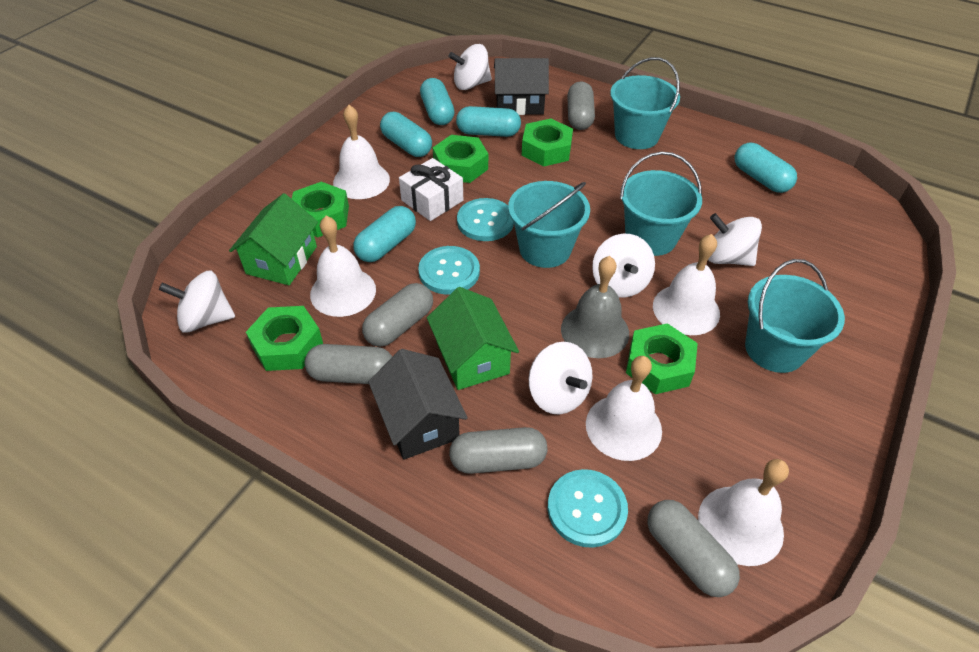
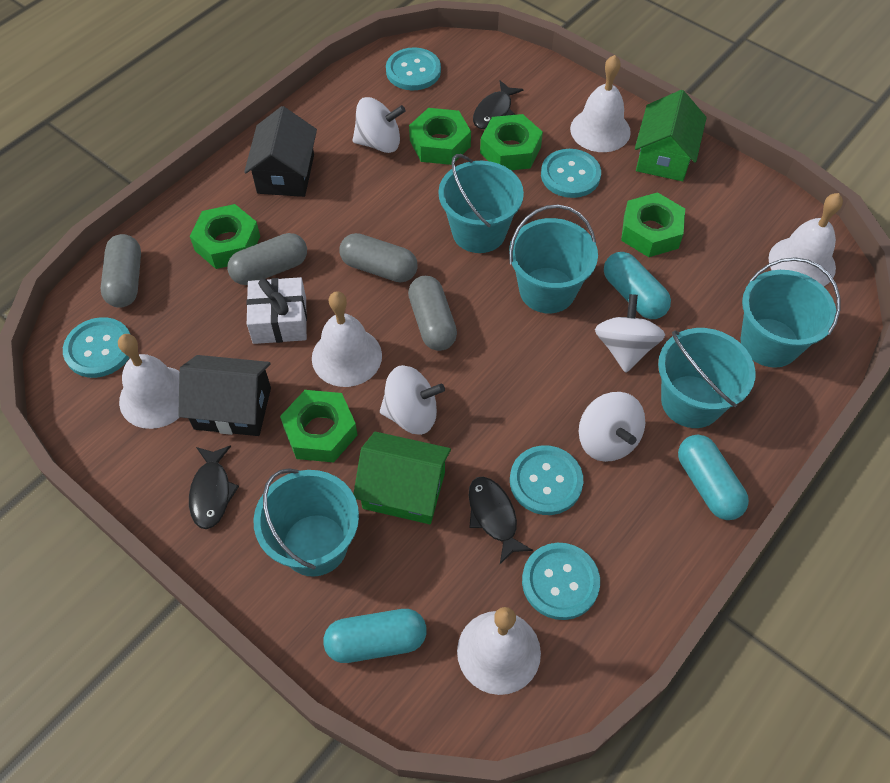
black fish: none = 0 -> [189,445,239,529] [469,477,533,564] [473,80,524,129] = 3
grey bell: [561,256,629,358] = 1 -> none = 0
grey capsule: [305,344,392,384] [362,283,433,347] [449,427,547,474] [567,81,595,130] [647,500,740,597] = 5 -> [101,234,141,308] [227,233,307,285] [339,233,418,282] [408,276,457,351] = 4
turquoise bucket: [508,181,590,268] [610,57,680,149] [620,152,702,256] [745,259,845,373] = 4 -> [254,468,359,577] [438,154,524,253] [509,205,598,313] [658,328,756,428] [740,257,840,368] = 5
turquoise button: [418,246,480,295] [457,198,514,241] [548,469,628,548] = 3 -> [63,317,130,378] [386,48,441,90] [510,445,583,515] [522,543,600,620] [541,149,601,198] = 5
turquoise capsule: [353,206,416,262] [380,112,432,157] [420,78,454,125] [456,106,521,137] [735,143,797,193] = 5 -> [323,609,427,663] [604,252,671,319] [678,435,749,520] = 3
white spinning top: [159,270,235,333] [448,44,492,90] [529,342,593,414] [592,234,655,298] [708,213,762,266] = 5 -> [353,97,406,153] [380,365,445,435] [579,392,645,462] [595,294,665,373] = 4

